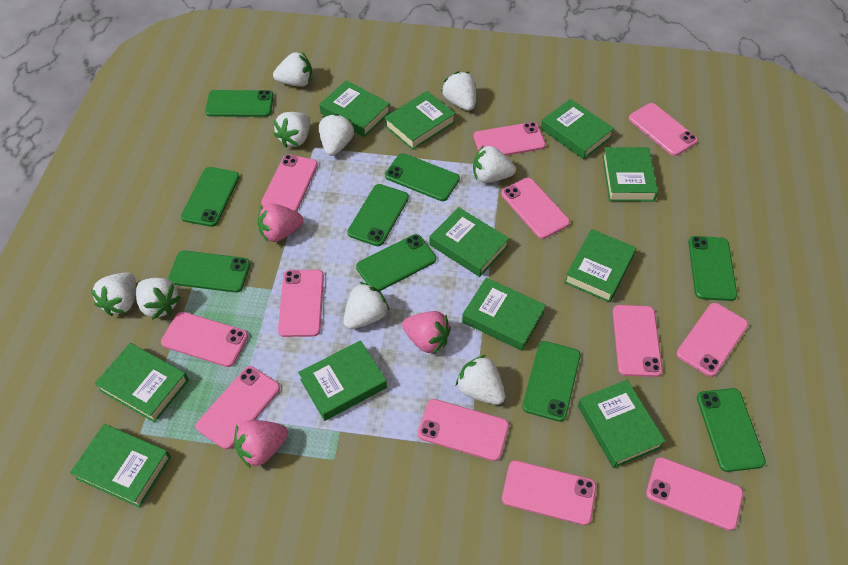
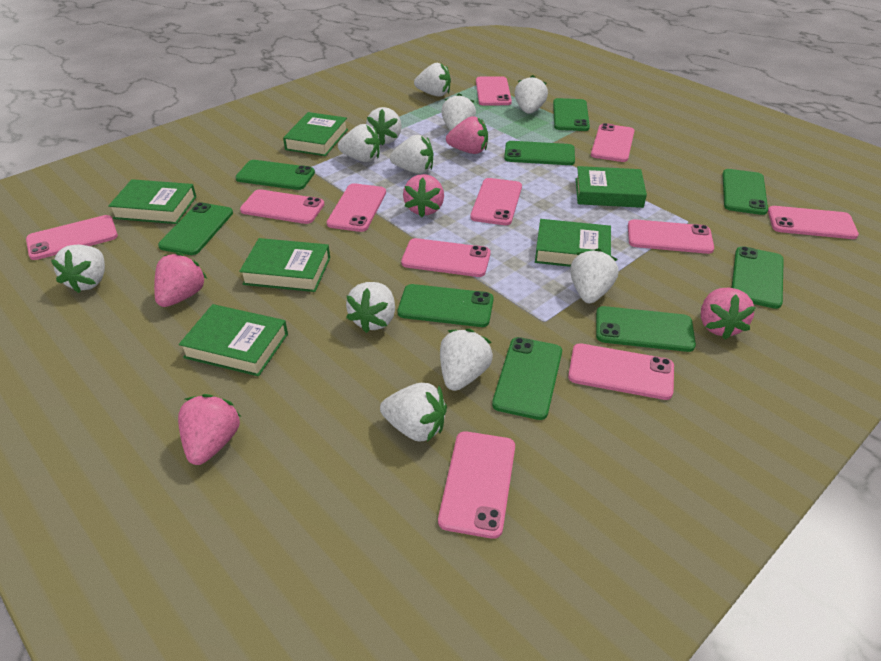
green book: [70,424,171,508] [94,343,189,423] [298,340,387,421] [319,80,390,137] [384,91,455,150] [430,207,509,277] [462,278,546,351] [541,99,614,159] [564,229,636,303] [578,380,666,468] [602,147,658,201] = 11 -> [108,179,196,224] [179,304,288,376] [239,238,330,292] [283,112,348,156] [535,219,611,267] [576,166,647,208] = 6
pink phone: [161,312,248,367] [196,366,280,449] [261,154,318,212] [278,270,324,337] [418,399,509,461] [473,122,546,156] [501,178,570,239] [502,460,596,525] [613,305,663,377] [629,103,698,156] [646,457,743,531] [676,303,748,377] = 12 -> [26,215,118,260] [240,189,325,224] [327,183,386,232] [401,238,491,277] [438,431,515,539] [470,178,522,225] [476,76,512,106] [568,343,674,400] [591,123,634,162] [628,219,714,254] [768,206,859,239] = 11
pink strawberry: [234,420,288,468] [258,203,303,242] [402,311,451,355] = 3 -> [154,252,207,307] [178,394,241,465] [403,174,444,217] [446,116,488,154] [701,288,756,340] = 5
white strawberry: [91,272,136,316] [136,278,181,320] [273,52,312,87] [274,112,310,148] [319,114,354,156] [343,282,389,329] [442,71,476,111] [456,355,505,405] [473,145,516,183] = 9 -> [51,245,105,293] [338,124,380,162] [346,282,395,333] [366,107,402,145] [380,383,447,442] [390,135,433,174] [414,63,451,97] [440,329,493,391] [441,93,476,131] [515,75,548,114] [570,248,618,303] = 11

